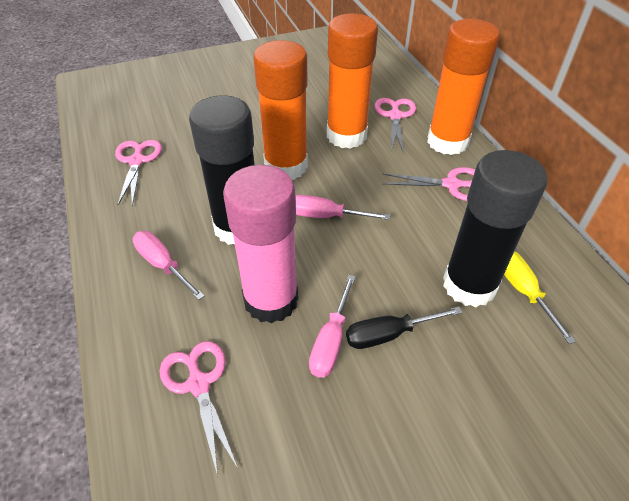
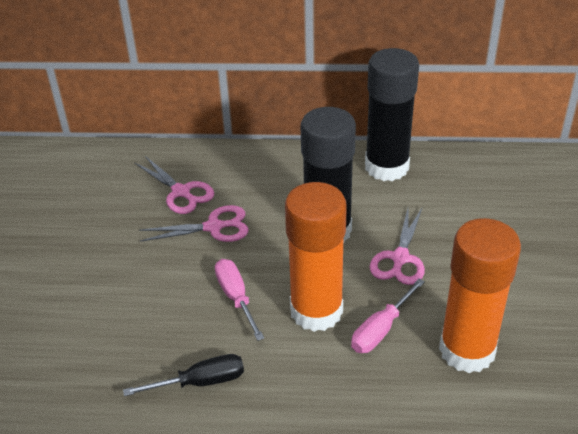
orange glue stick: [253,40,308,180] [327,13,378,149] [427,19,500,155] = 3 -> [285,182,347,332] [439,218,521,373] = 2
pink glue stick: [223,165,298,324] = 1 -> none = 0
pink scissors: [115,140,162,206] [160,341,238,477] [374,98,416,154] [382,167,475,201] = 4 -> [134,156,214,214] [139,205,249,242] [370,208,425,285] = 3
pink screwdriver: [133,231,205,300] [295,195,391,220] [309,275,356,377] = 3 -> [215,259,264,341] [351,279,425,353] = 2
yellow screwdriver: [504,251,576,344] = 1 -> none = 0

